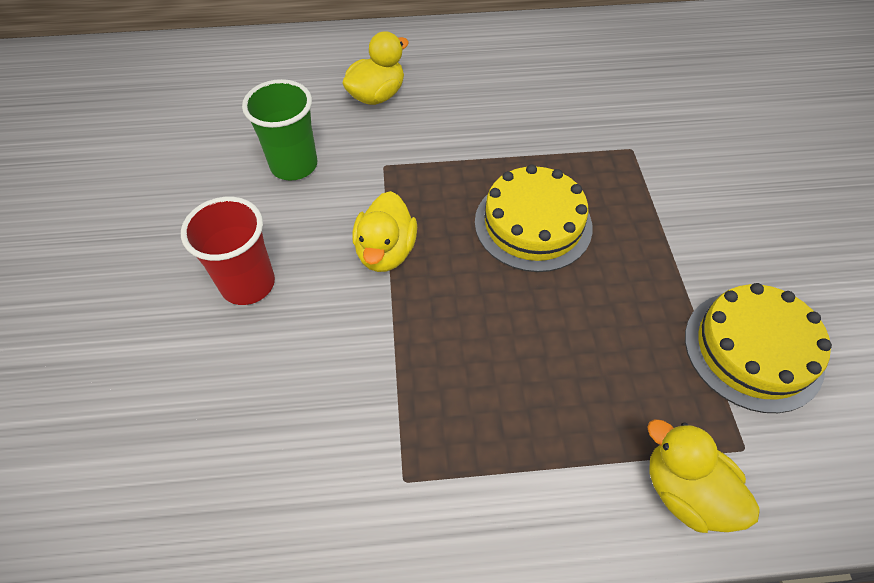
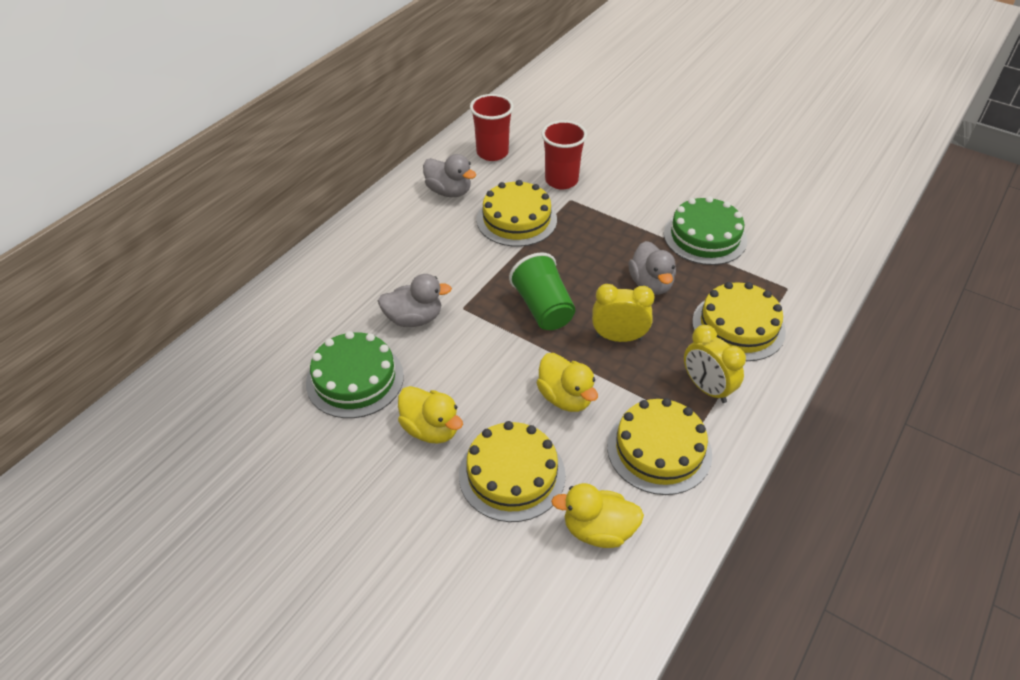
green cake: none = 0 -> [306,331,404,418] [664,196,747,265] = 2
grey duck: none = 0 -> [378,274,452,327] [423,154,476,197] [629,241,676,295] = 3
red cup: [181,197,275,305] = 1 -> [470,94,514,161] [541,120,587,189] = 2
yellow cake: [475,164,593,272] [685,283,832,413] = 2 -> [459,421,566,522] [477,180,557,247] [607,398,712,495] [692,282,786,361] = 4
yellow clock: none = 0 -> [592,284,655,342] [684,325,746,403] = 2

